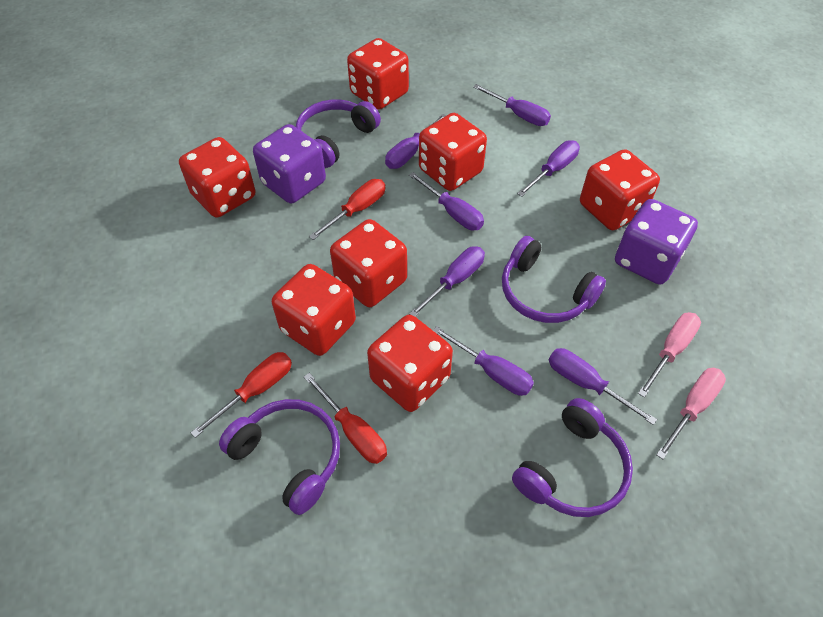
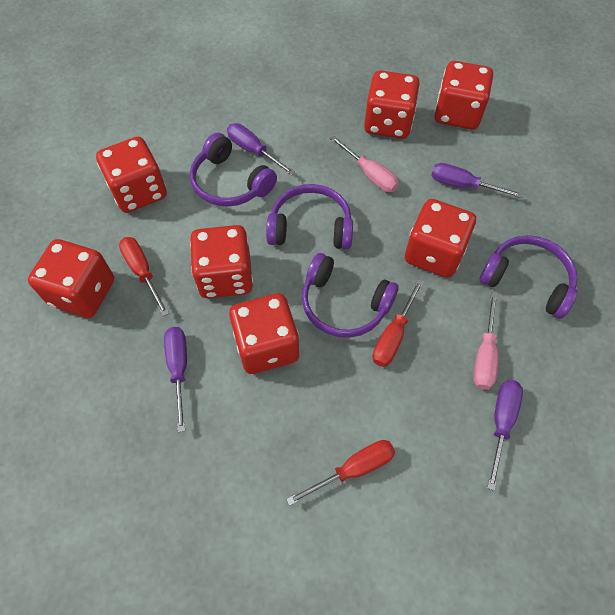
purple dice: [253,124,326,204] [615,199,698,285] = 2 -> none = 0
purple screwdriver: [385,114,446,169] [409,172,484,230] [409,247,485,317] [433,326,534,396] [473,84,551,126] [517,140,580,197] [549,348,657,425] = 7 -> [164,327,187,432] [227,123,295,176] [431,163,523,198] [487,380,523,491] = 4

